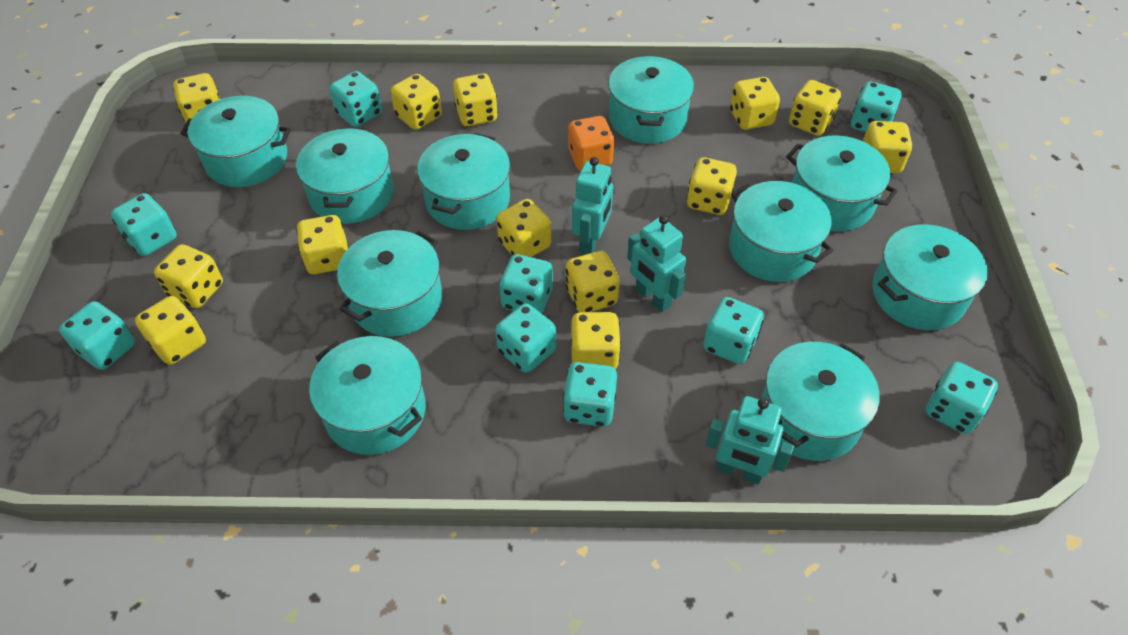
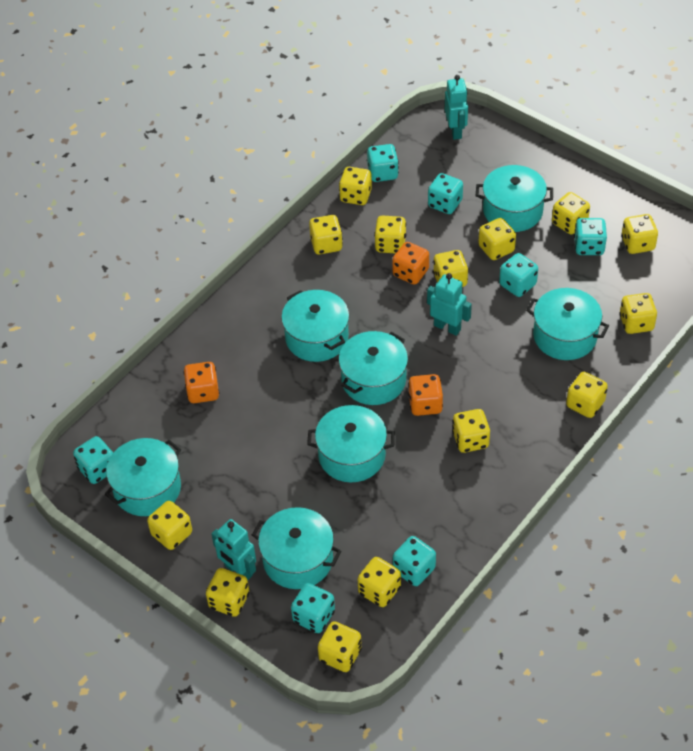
orange dice: [568,116,615,171] = 1 -> [183,362,219,403] [392,242,429,285] [408,374,443,416] = 3
turquoise dice: [59,301,135,370] [111,193,177,256] [329,71,382,127] [495,303,556,373] [499,254,553,313] [563,362,617,427] [703,297,764,364] [850,82,901,132] [926,362,998,434] = 9 -> [73,436,113,484] [291,583,335,633] [367,144,399,182] [393,536,436,586] [428,173,463,214] [499,253,538,297] [574,218,607,255] = 7
turquoise pot: [181,96,291,187] [296,128,394,224] [309,336,426,455] [337,230,442,337] [417,133,510,230] [608,56,694,144] [729,181,833,282] [761,342,880,461] [786,135,898,231] [873,224,988,330] = 10 -> [105,438,181,516] [252,507,341,589] [281,290,349,362] [307,405,395,482] [339,331,408,405] [476,165,553,232] [526,288,609,360] = 7
yellow dice: [135,296,206,365] [154,244,223,308] [173,73,220,122] [296,215,348,274] [391,74,442,130] [453,73,498,126] [497,199,551,257] [565,251,620,312] [571,312,621,369] [687,157,737,215] [730,77,780,130] [789,80,841,136] [863,121,913,173] = 13 -> [147,501,192,550] [206,568,249,617] [309,215,343,255] [318,621,362,672] [339,167,372,205] [358,557,401,607] [374,215,406,254] [433,250,468,287] [452,409,490,453] [478,218,516,260] [552,192,590,234] [566,372,608,418] [619,293,657,334] [621,214,658,254] = 14

